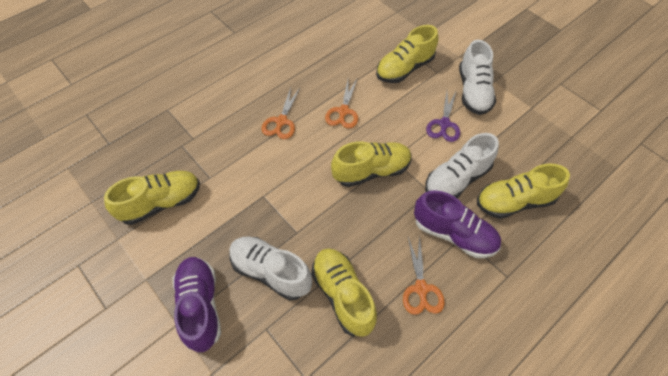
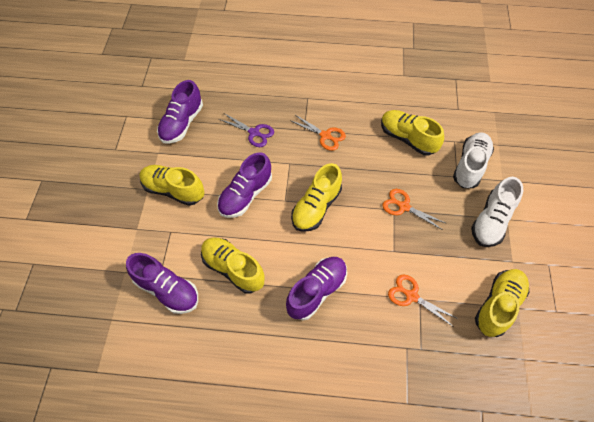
purple shoe: [173,257,221,352] [414,190,501,258] = 2 -> [126,253,198,314] [157,80,203,144] [217,152,272,218] [286,257,347,320] = 4
white shoe: [229,237,312,300] [425,133,499,198] [459,40,496,115] = 3 -> [453,132,494,188] [471,177,523,247] = 2

